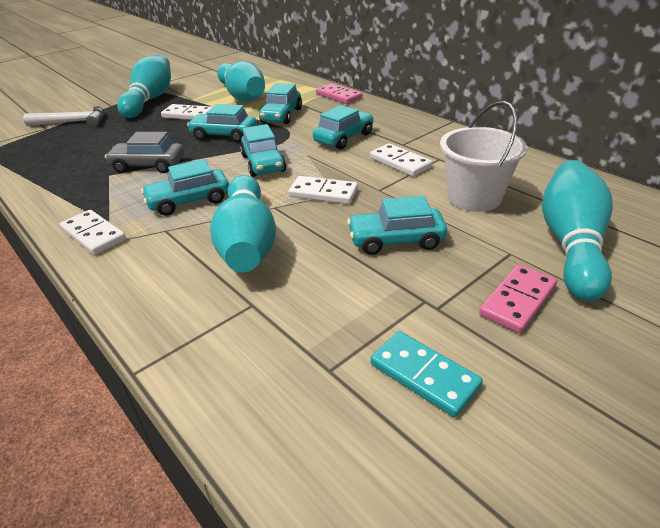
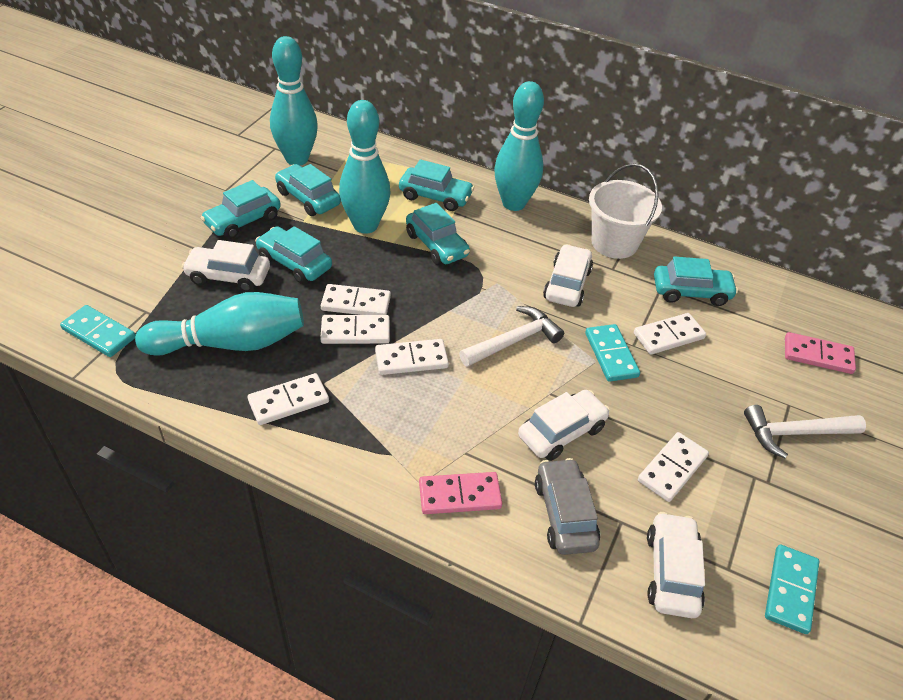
turquoise domino: [371,331,483,417] = 1 -> [60,305,135,357] [585,324,640,382] [765,545,819,634] = 3
white car: none = 0 -> [182,240,270,292] [518,390,610,461] [543,244,593,307] [647,512,705,618] = 4
white domino: [60,210,126,255] [161,104,212,120] [288,176,358,204] [370,143,432,176] = 4 -> [248,373,329,425] [320,315,390,344] [321,284,391,315] [375,339,449,375] [634,313,706,355] [638,432,709,502] = 6
white hammer: [23,106,104,127] = 1 -> [459,306,564,367] [744,405,866,458] = 2

